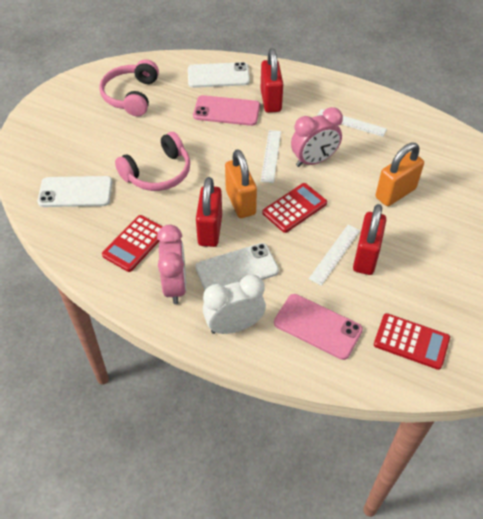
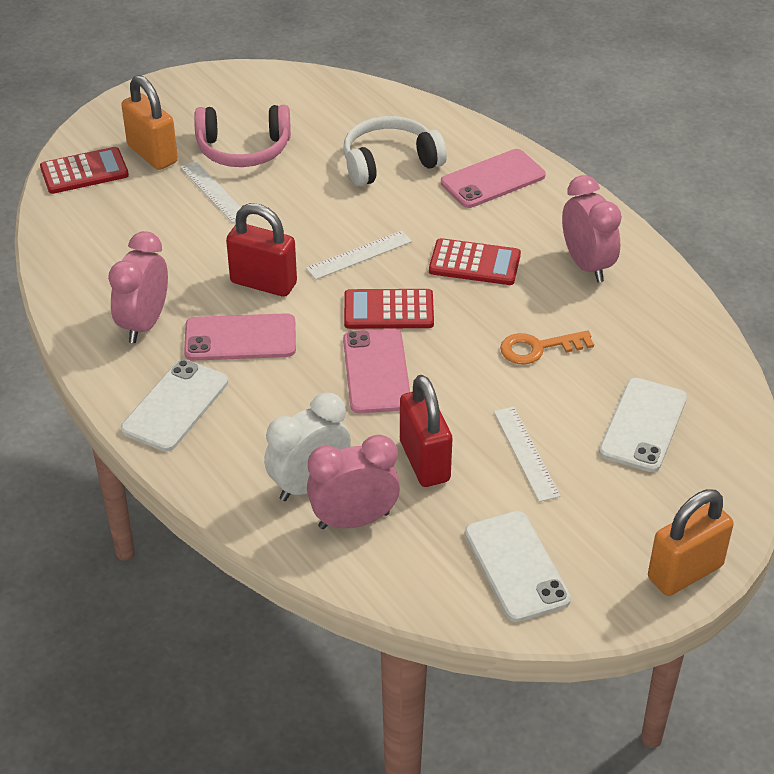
orange key: none = 0 -> [500,330,594,364] = 1
pink clock: [157,225,186,304] [291,107,343,167] = 2 -> [108,231,168,343] [307,435,400,529] [562,175,622,283] = 3
pink headphones: [99,59,159,116] [115,132,190,191] = 2 -> [194,105,291,167] = 1
pink phone: [193,95,260,126] [274,294,363,360] = 2 -> [184,313,296,361] [343,329,410,413] [441,149,546,208] = 3
red padlock: [196,177,222,247] [261,48,283,113] [353,204,386,275] = 3 -> [226,203,297,297] [400,375,452,487] = 2
white headphones: none = 0 -> [343,116,447,186] = 1

